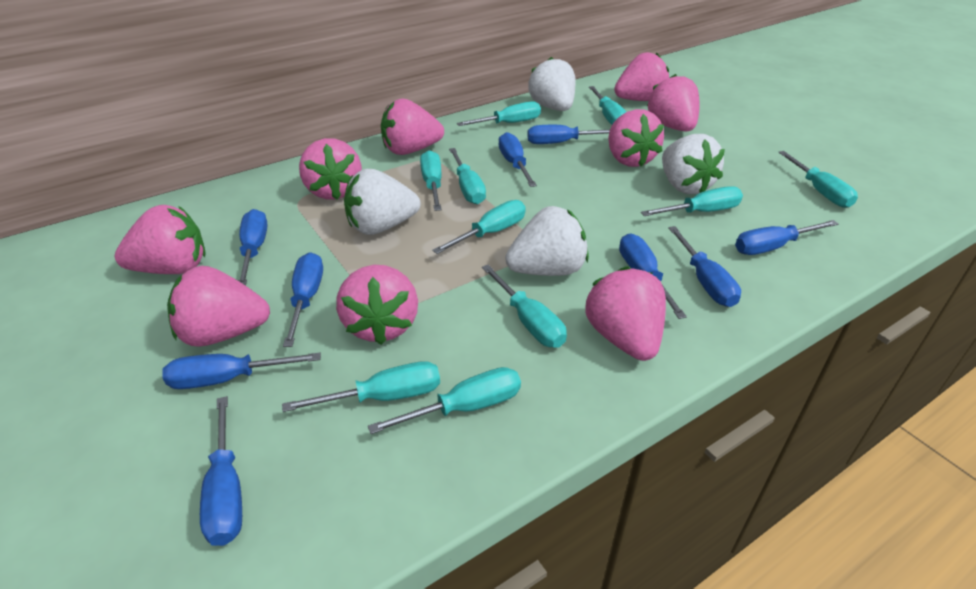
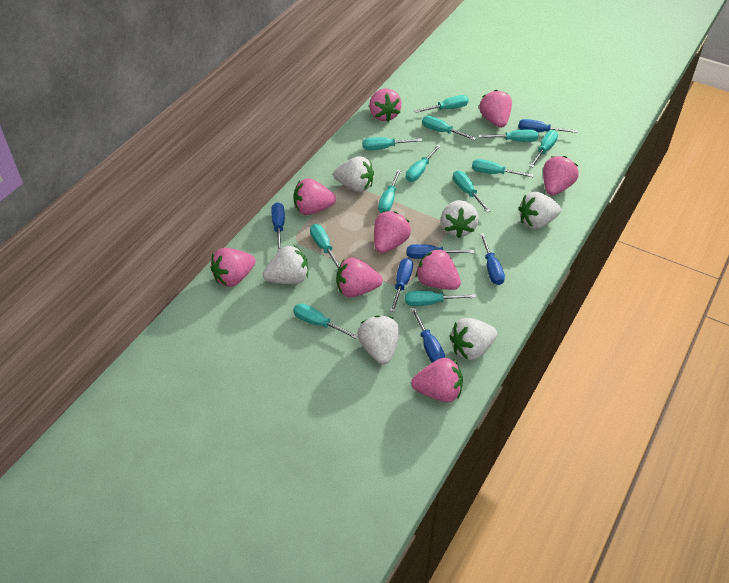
blue screwdriver: [162,353,321,389] [200,396,242,546] [238,209,268,286] [283,252,323,347] [499,132,537,187] [527,125,610,144] [619,233,687,319] [668,226,741,307] [735,220,838,255] = 9 -> [271,202,285,252] [390,258,413,312] [407,244,475,259] [411,307,445,363] [480,233,505,285] [518,119,578,133] = 6
turquoise screwdriver: [282,361,440,412] [368,367,521,434] [420,150,442,211] [432,200,526,254] [449,148,486,204] [457,101,541,126] [482,264,567,348] [589,86,626,125] [641,186,743,216] [778,151,858,208] = 10 -> [293,304,358,339] [310,224,339,269] [363,137,422,150] [378,169,401,213] [405,291,476,306] [406,145,441,182] [414,95,469,113] [422,116,476,140] [453,171,491,212] [472,159,534,177] [478,129,538,142] [530,130,558,167] = 12
white strawberry: [344,169,421,235] [505,206,589,276] [528,57,576,111] [662,134,725,194] = 4 -> [263,245,308,284] [333,156,374,192] [358,315,400,364] [441,200,479,238] [450,318,497,360] [519,192,561,229] = 6

